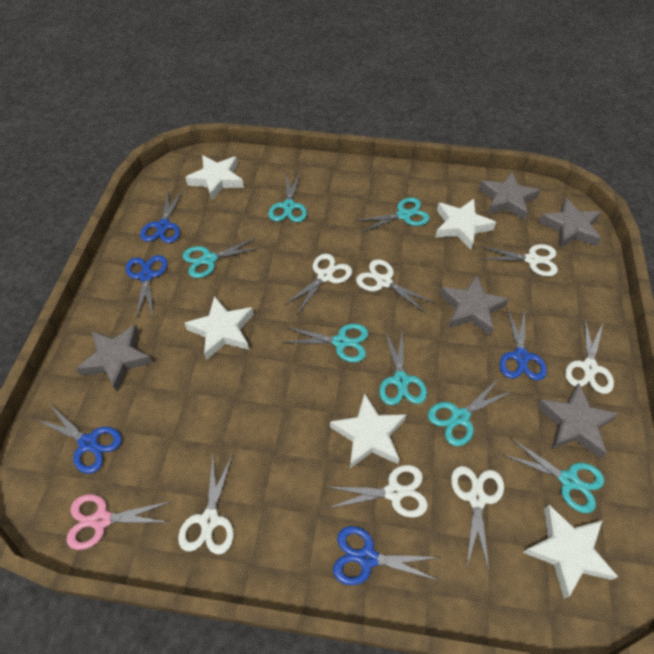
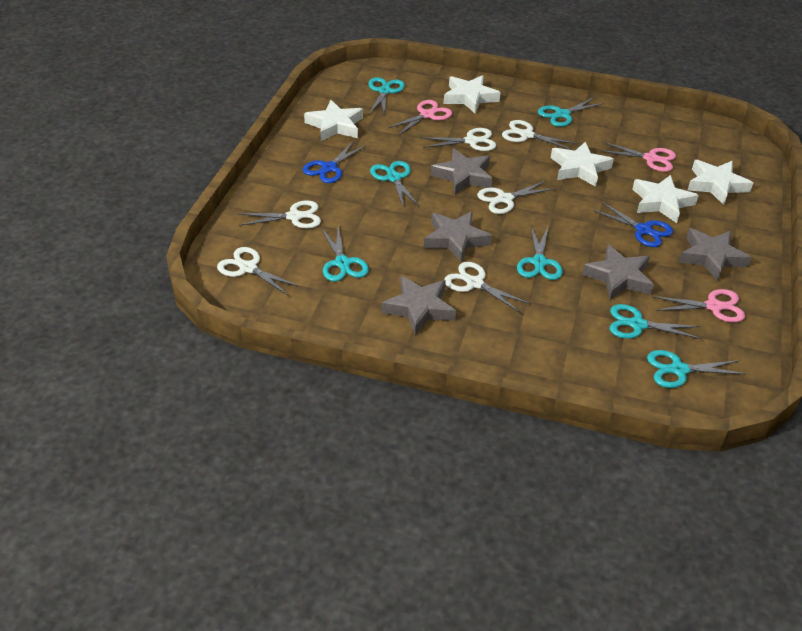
blue scissors: [36,404,122,474] [126,255,168,319] [140,190,183,243] [333,526,441,585] [499,308,547,381] = 5 -> [303,141,367,183] [592,202,673,247] = 2
pink scissors: [66,494,172,550] = 1 -> [387,100,452,135] [599,142,676,172] [652,289,745,322] = 3
white scissors: [178,454,234,554] [284,254,352,314] [327,465,428,518] [356,259,435,313] [451,466,504,572] [479,244,558,277] [565,319,614,394] = 7 -> [217,247,300,296] [237,200,321,229] [421,128,496,151] [444,262,531,313] [477,181,555,214] [502,120,577,150] = 6

